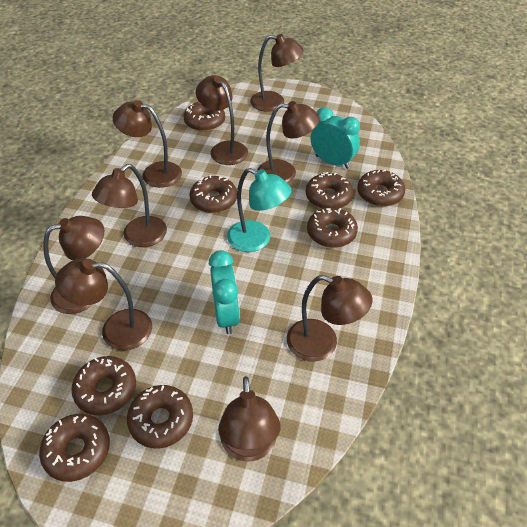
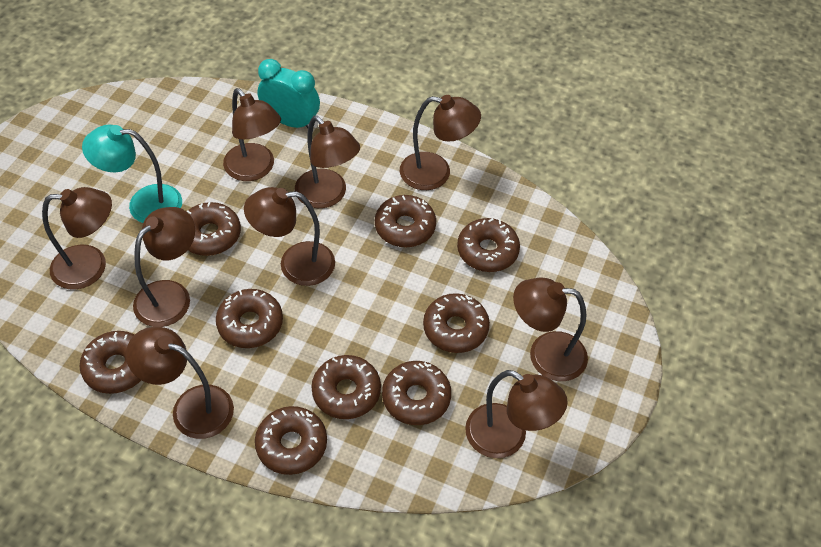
brown donut: [39,414,110,482] [71,356,136,415] [127,385,193,449] [184,101,225,132] [190,175,237,213] [306,172,353,209] [307,207,358,248] [357,170,405,207] = 8 -> [79,331,141,394] [186,202,241,256] [216,289,283,348] [255,406,327,475] [311,355,381,419] [375,195,436,247] [382,361,451,425] [423,293,490,353] [457,218,520,272] = 9
turquoise clock: [209,250,240,334] [311,107,360,169] = 2 -> [258,59,320,128] = 1

